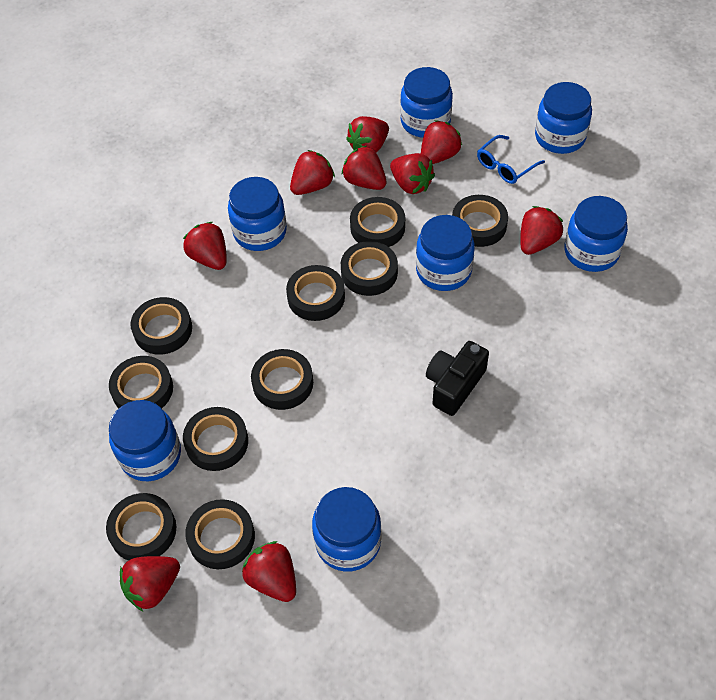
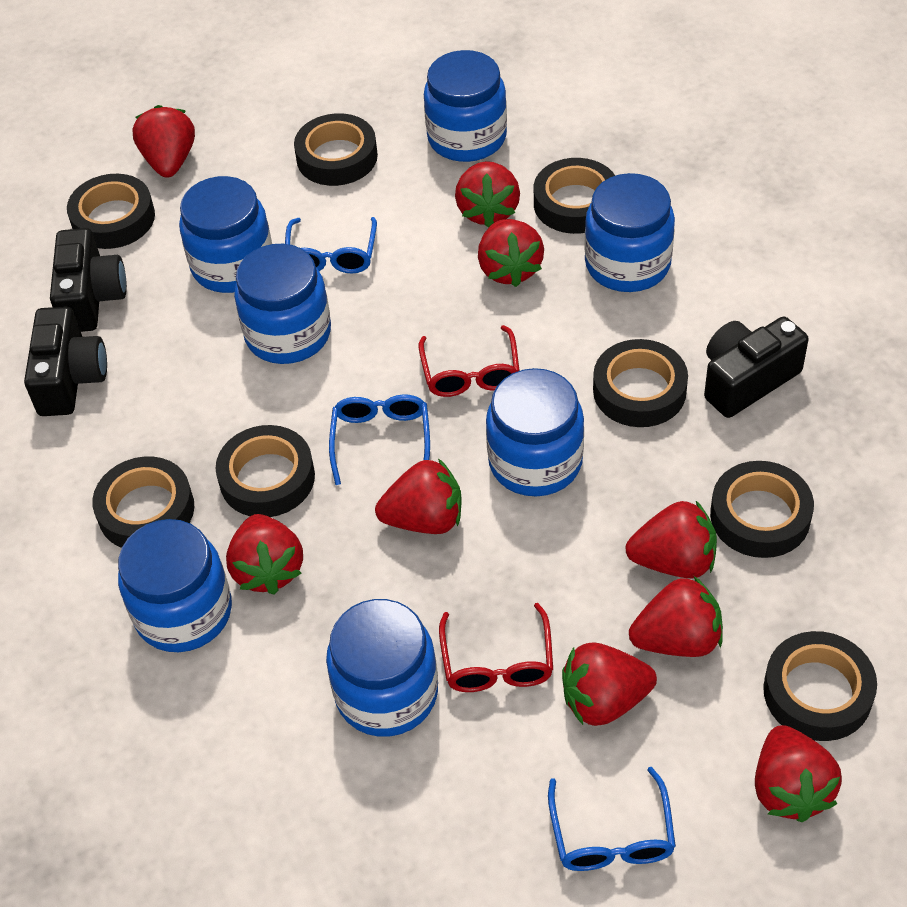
black camera: [426,341,489,416] = 1 -> [24,307,107,416] [50,228,127,332] [704,317,809,418] = 3
black tape: [106,493,176,561] [109,356,173,409] [130,297,192,355] [183,407,248,471] [185,499,255,569] [251,349,313,410] [286,265,345,321] [341,241,398,296] [350,197,405,247] [452,195,508,247] = 10 -> [67,174,155,249] [92,457,194,548] [216,425,315,517] [294,113,378,186] [534,158,615,234] [593,339,688,427] [710,461,814,558] [763,631,877,741] = 8
blue glasses: [477,135,545,184] = 1 -> [285,217,377,274] [329,394,430,485] [548,767,676,871] = 3
red glasses: none = 0 -> [418,325,520,397] [439,603,553,692] = 2

